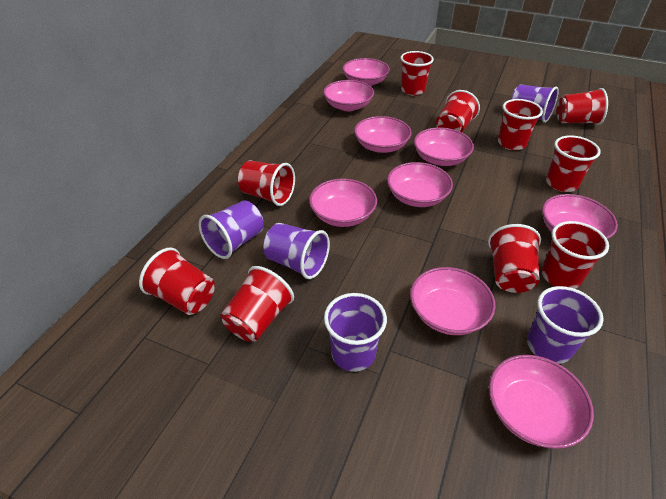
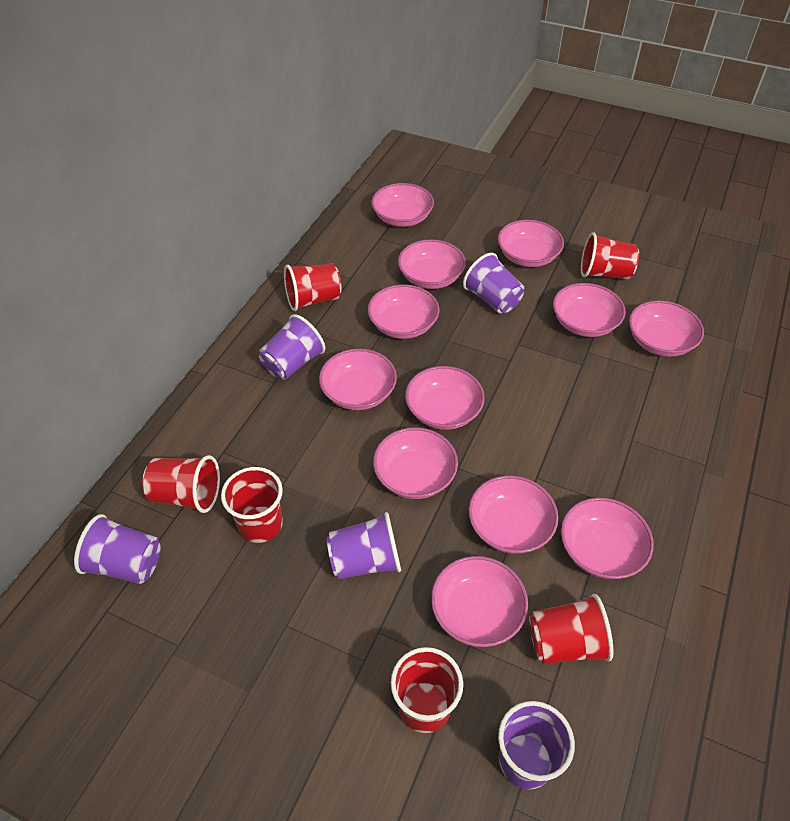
pink bowl: [309,179,377,227] [323,80,374,111] [343,58,390,86] [354,116,412,153] [387,162,453,207] [410,267,496,335] [414,127,474,166] [489,355,594,449] [542,194,618,239] = 9 -> [319,349,397,410] [368,285,439,339] [371,183,434,227] [373,427,458,499] [398,239,466,289] [405,366,485,430] [431,556,528,647] [469,476,558,554] [498,220,564,267] [553,283,626,337] [561,498,654,579] [629,301,704,357] = 12
red cup: [139,247,215,315] [221,266,294,341] [238,161,295,206] [400,51,434,96] [436,90,480,132] [488,224,541,293] [498,99,543,150] [541,221,609,289] [546,135,601,192] [557,88,608,125] = 10 -> [142,455,220,513] [221,467,283,543] [284,264,341,311] [391,647,463,733] [529,594,614,664] [581,233,639,279] = 6

